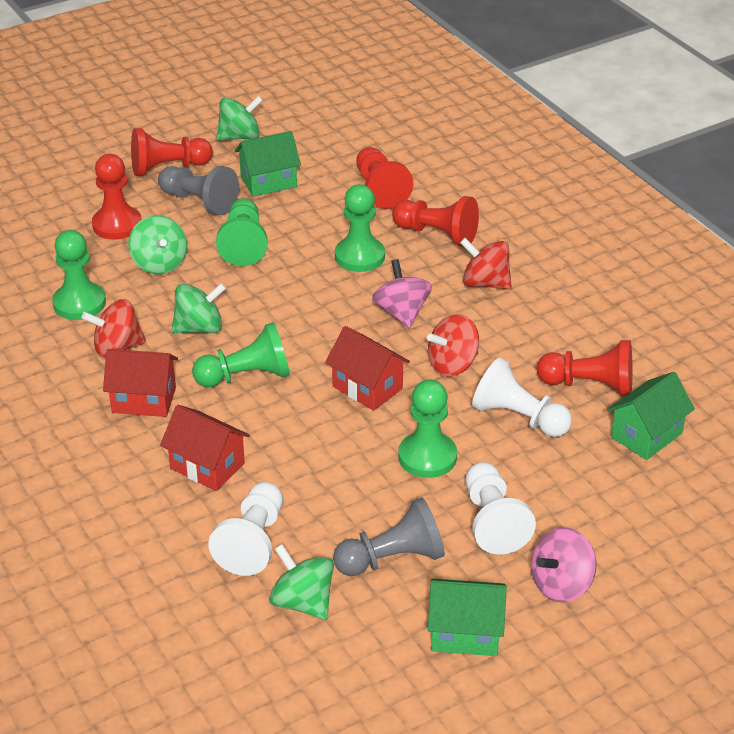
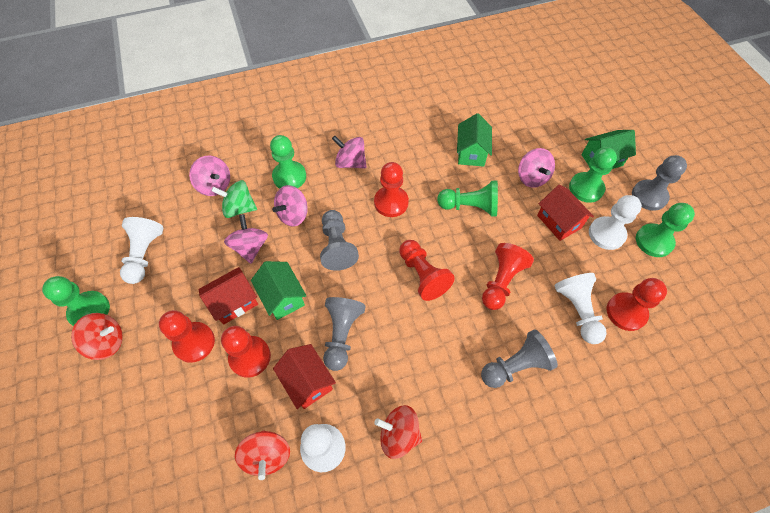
green spinning top: [128,215,187,274] [172,283,226,333] [217,96,263,141] [269,544,334,620] = 4 -> [211,180,257,218] = 1
grey pawn: [158,166,239,215] [333,497,445,576] = 2 -> [320,210,359,271] [323,297,366,371] [481,329,558,388] [632,155,687,211] = 4
pink spinning top: [372,259,432,328] [531,527,596,602] = 2 -> [189,156,230,196] [224,214,268,263] [272,185,308,226] [332,136,367,168] [518,148,555,188] = 5
red pawn: [92,154,142,240] [131,128,213,176] [356,147,413,209] [392,196,479,247] [537,340,633,396] = 5 -> [159,310,215,363] [221,326,271,378] [374,162,409,217] [399,240,455,301] [482,243,534,310] [607,278,667,331] = 6
white pawn: [208,482,283,576] [466,462,536,555] [472,357,572,437] = 3 -> [120,217,163,284] [300,424,346,472] [554,273,606,344] [589,195,642,250] = 4

